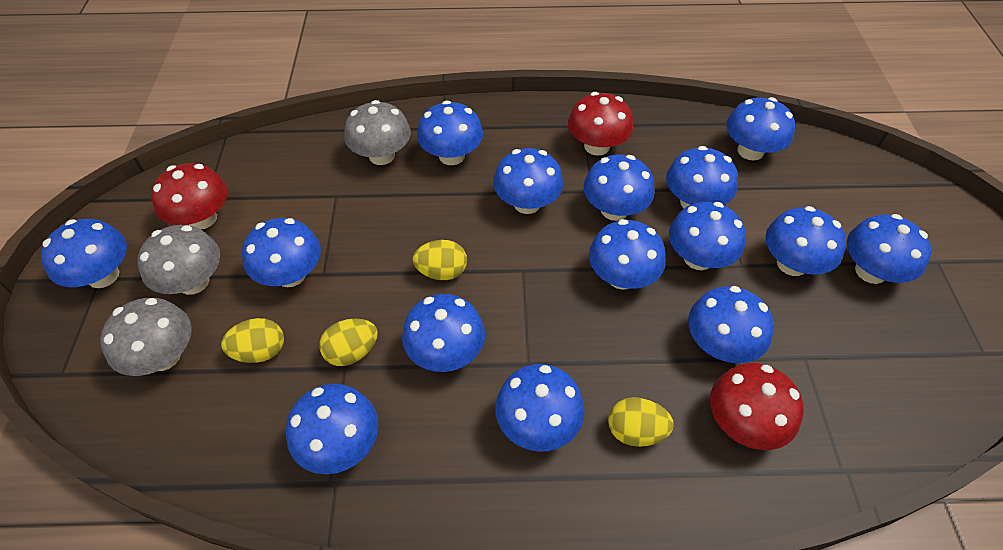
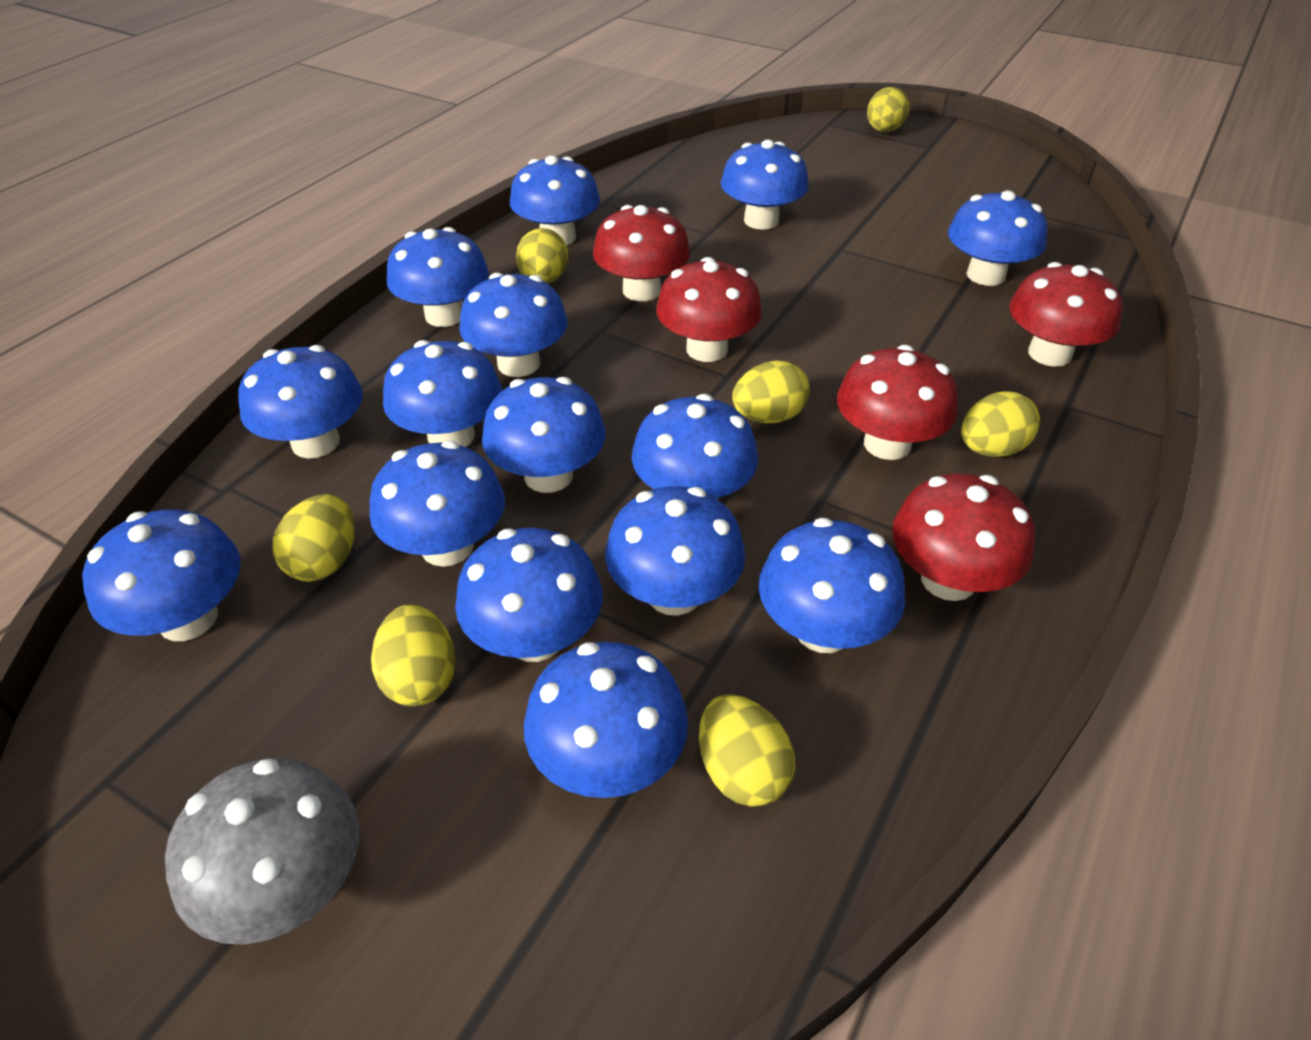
grey mushroom: [100,298,192,376] [137,225,220,295] [344,100,411,165] = 3 -> [165,758,359,945] = 1
red mushroom: [151,163,228,229] [568,92,633,156] [710,363,803,450] = 3 -> [593,205,690,301] [656,257,762,362] [837,345,958,460] [892,473,1035,601] [1009,262,1123,367] = 5
yellow egg: [221,318,284,363] [319,319,378,366] [412,240,467,280] [608,397,674,447] = 4 -> [272,494,355,582] [371,604,456,706] [516,228,568,284] [699,694,795,807] [732,360,810,423] [867,87,910,132] [961,391,1040,457] = 7

